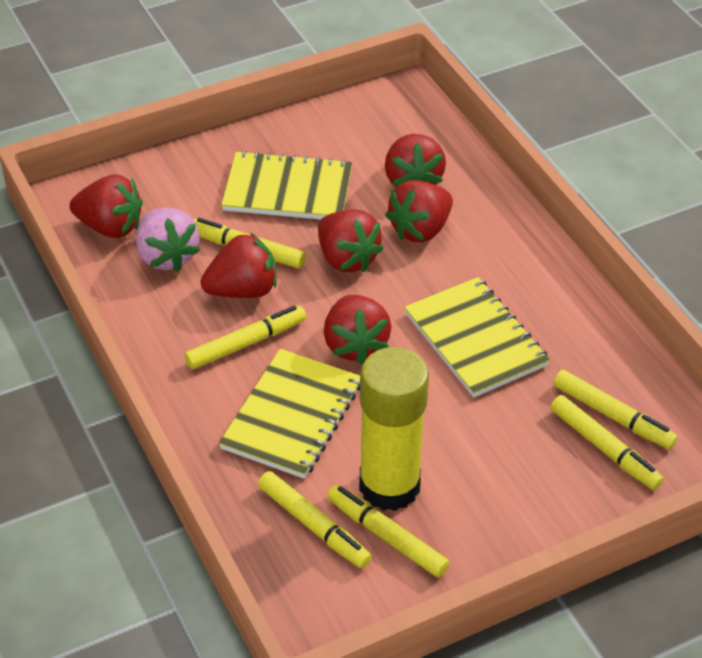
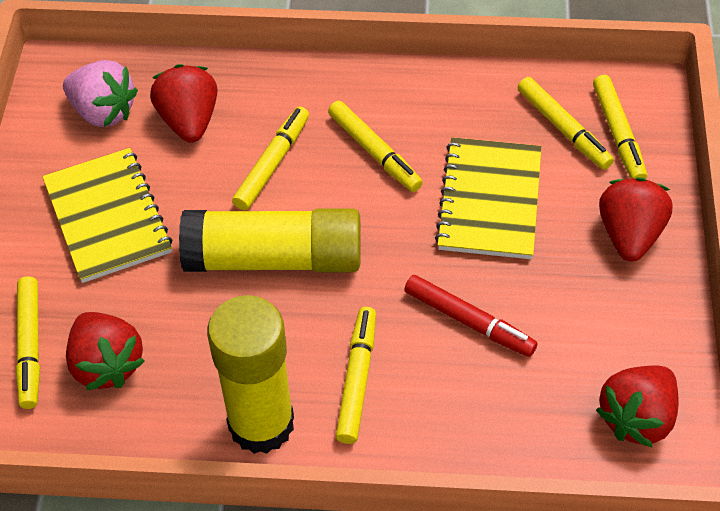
red marker: none = 0 -> [404,275,538,357] = 1
red strawberry: [70,174,143,238] [201,232,277,298] [318,210,384,272] [323,295,391,364] [385,134,446,187] [385,180,453,243] = 6 -> [66,312,145,390] [150,64,218,143] [596,365,679,448] [599,177,673,262] = 4
yellow glue stick: [359,347,429,511] = 1 -> [179,208,361,272] [207,295,294,454] = 2
yellow notebook: [219,349,360,479] [221,151,352,219] [404,277,550,398] = 3 -> [43,148,173,283] [435,137,542,259] = 2

